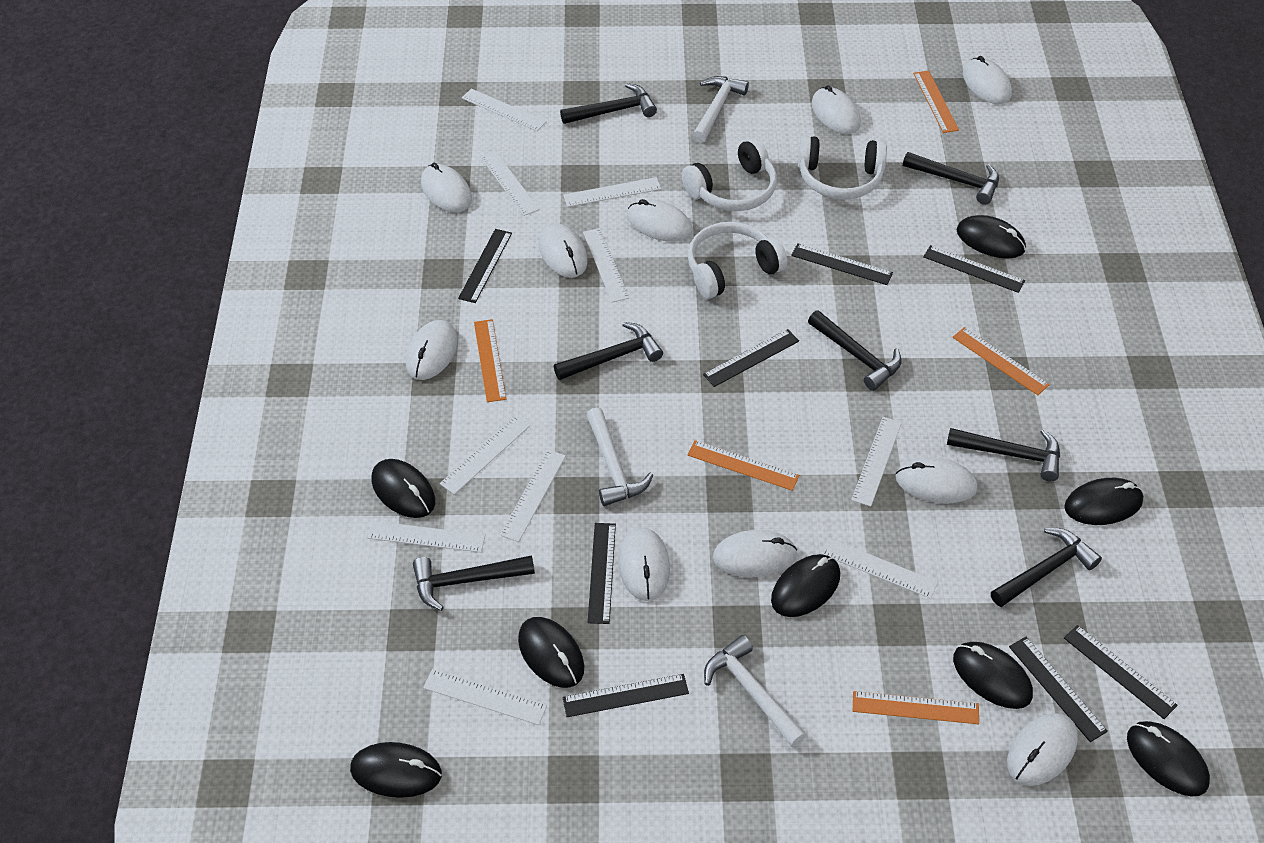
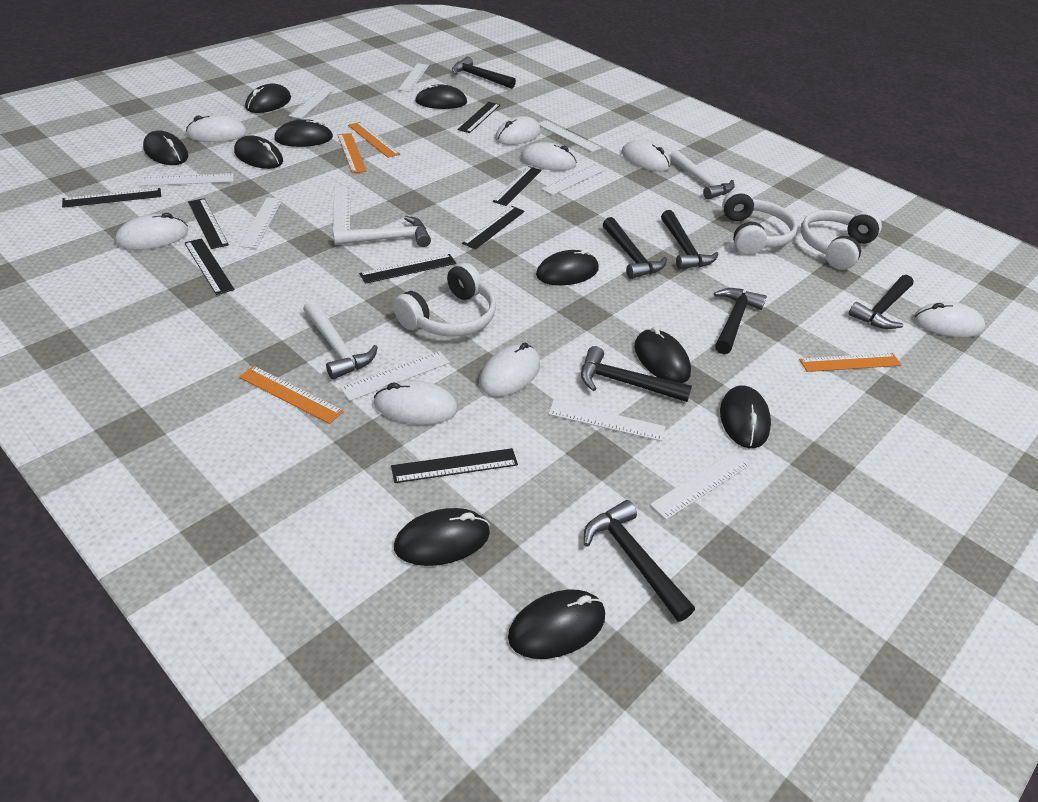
black mouse: [350,742,442,798] [372,459,435,518] [518,617,584,688] [771,554,840,617] [953,642,1033,709] [957,215,1026,259] [1064,478,1143,525] [1127,721,1210,797] = 8 -> [143,131,188,165] [234,135,283,169] [245,84,291,113] [274,119,333,147] [394,508,490,566] [415,84,467,109] [508,590,605,659] [536,249,599,285] [634,327,691,383] [720,385,771,448] = 10
orange ruler: [474,319,506,402] [688,440,799,491] [853,691,979,724] [913,71,959,133] [952,327,1050,395] = 5 -> [239,366,344,424] [337,133,367,173] [348,122,400,158] [799,353,902,372] = 4
white mouse: [406,320,458,380] [421,163,472,212] [539,223,588,278] [619,527,670,601] [627,199,693,242] [713,530,797,577] [812,85,861,134] [896,457,978,503] [963,56,1012,104] [1007,713,1078,786] = 10 -> [115,213,188,250] [186,115,247,142] [374,380,458,425] [479,343,540,397] [495,116,541,145] [521,142,577,171] [621,140,671,171] [913,302,985,338] = 8

